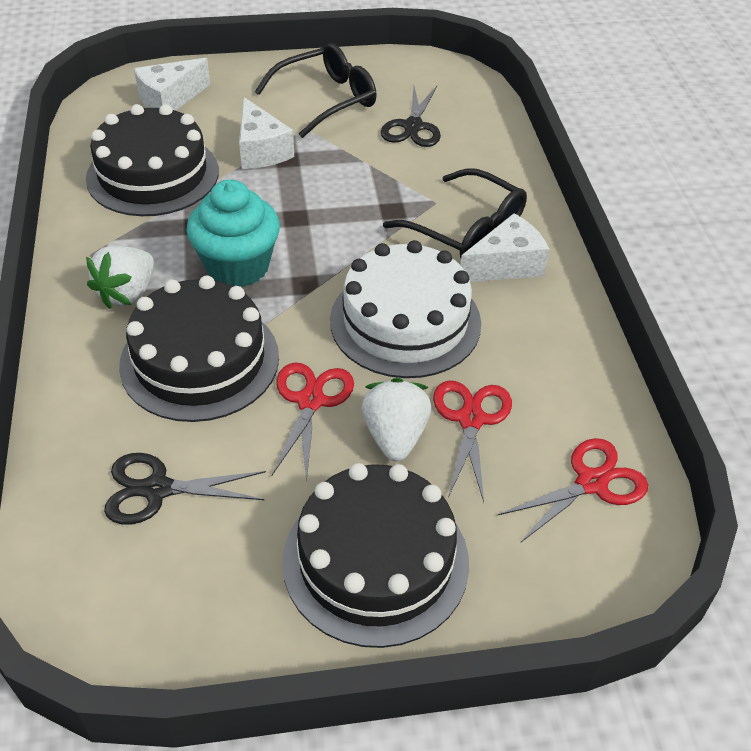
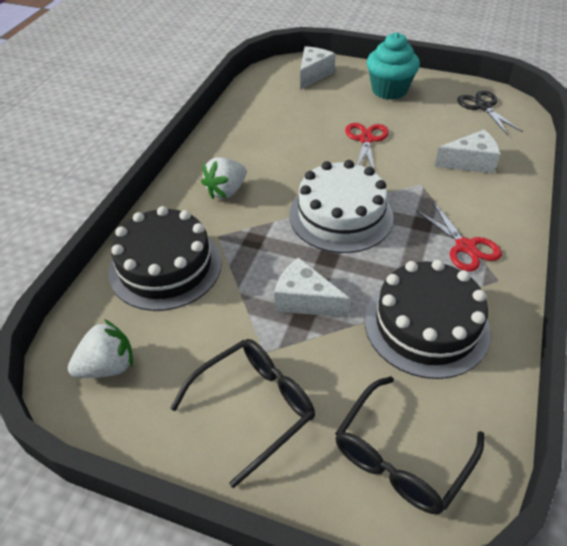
black cake: [86,104,219,216] [119,276,279,422] [282,463,469,648] = 3 -> [109,206,222,311] [365,260,491,379] = 2
black scissors: [104,453,266,525] [381,86,441,147] = 2 -> [457,90,523,135] = 1
red scissors: [271,362,354,483] [433,381,512,502] [498,438,648,543] = 3 -> [345,123,389,168] [416,202,502,272] = 2

